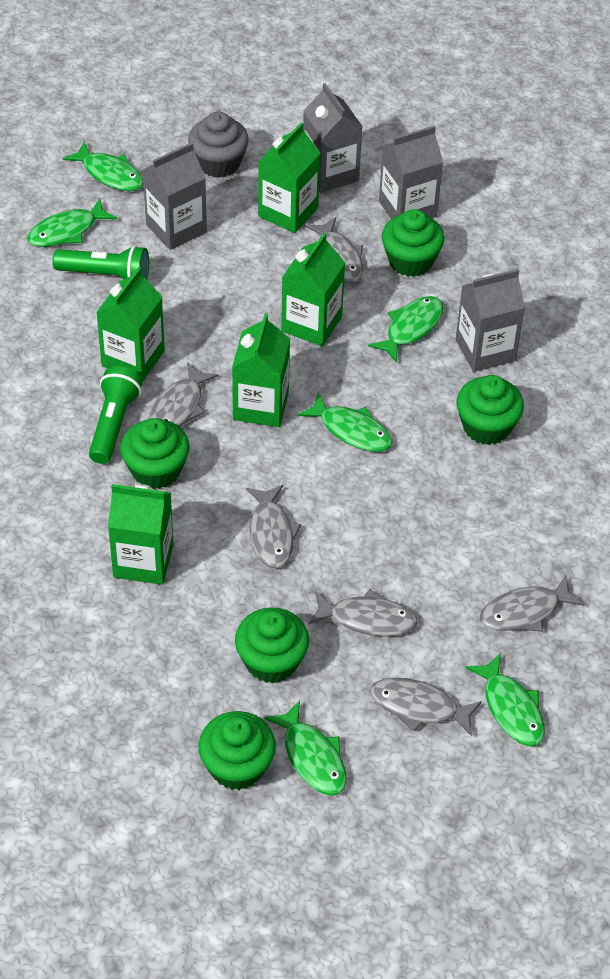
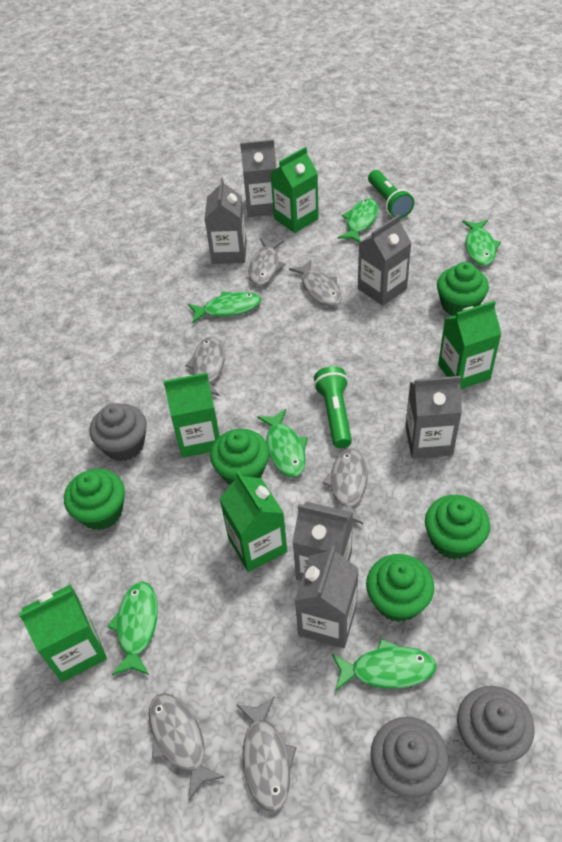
grey carton: [143,142,207,250] [303,83,363,193] [379,125,443,219] [456,269,525,372] = 4 -> [204,178,247,264] [240,139,277,217] [292,502,353,581] [295,546,359,648] [358,215,412,306] [405,376,462,459] = 6
grey cupcake: [188,111,249,178] = 1 -> [89,403,147,461] [371,717,449,798] [457,686,535,764] = 3

